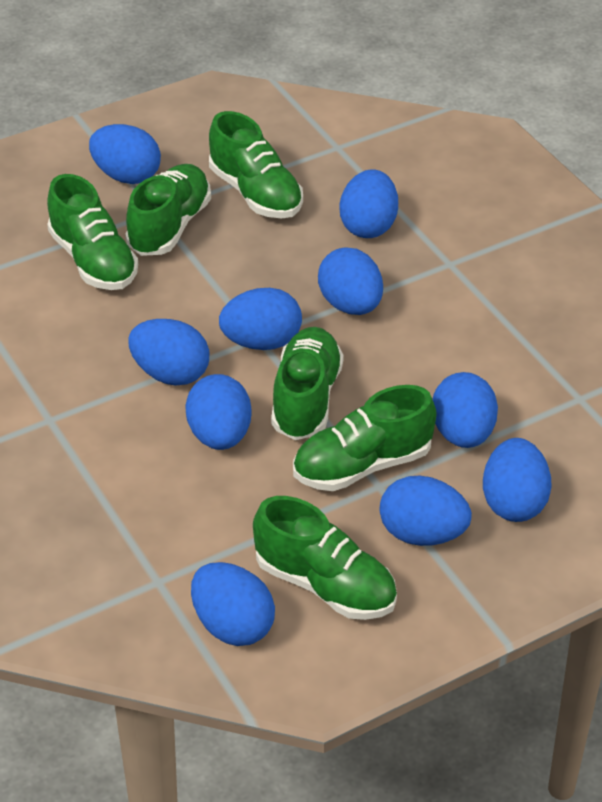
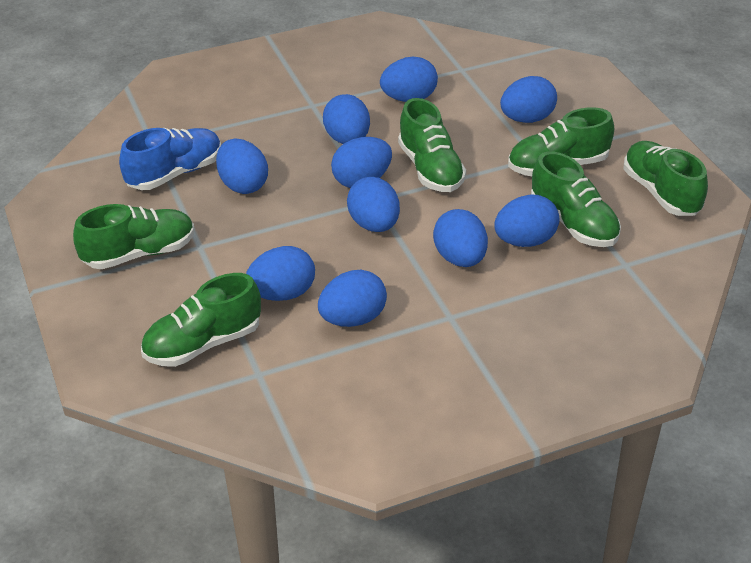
blue shoe: none = 0 -> [119,128,221,190] = 1

